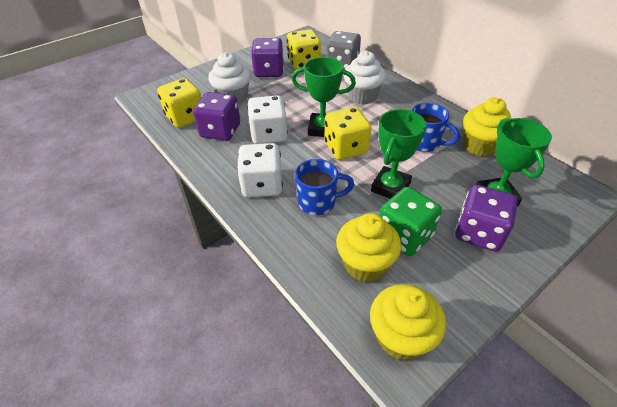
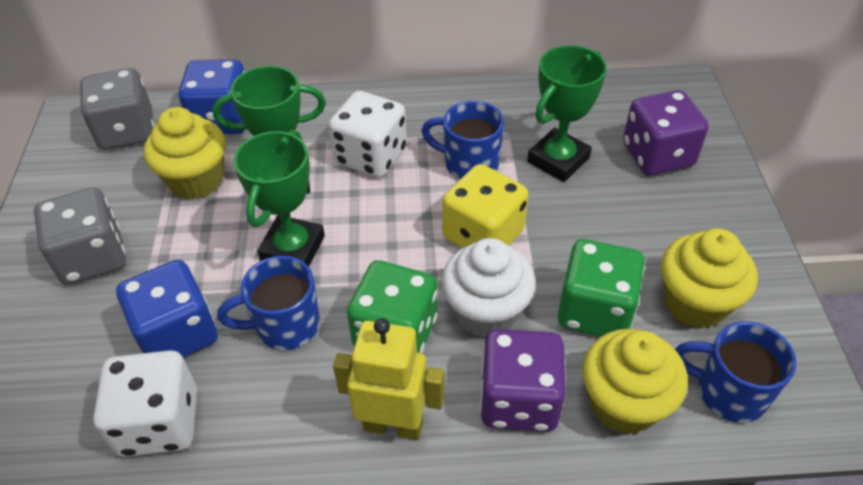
blue dice: none = 0 -> [116,260,218,358] [179,60,245,134] = 2
blue mug: [295,159,354,215] [412,103,460,152] = 2 -> [217,256,320,350] [422,101,504,179] [675,321,796,423] = 3
green dice: [379,187,442,256] = 1 -> [347,260,437,353] [558,239,645,337] = 2
grey dice: [326,31,361,70] = 1 -> [34,187,126,285] [80,68,154,150] = 2
purple dice: [193,92,240,141] [251,38,284,77] [455,185,518,252] = 3 -> [480,329,566,432] [623,90,709,175] = 2
white cupcake: [208,52,251,104] [344,51,386,104] = 2 -> [441,238,536,338] = 1
yellow dice: [157,78,202,128] [287,29,321,69] [325,107,372,160] = 3 -> [442,164,529,248] = 1
yellow robot: none = 0 -> [333,318,444,440] = 1

